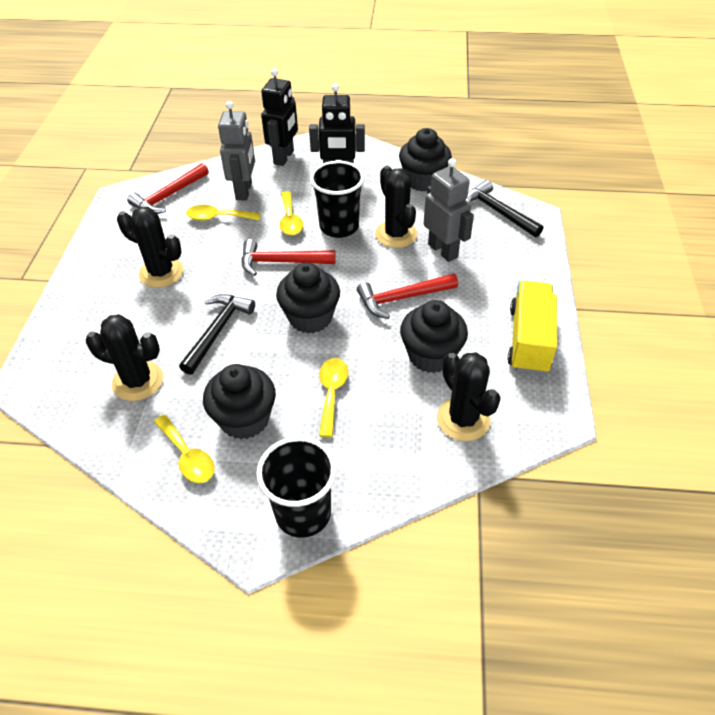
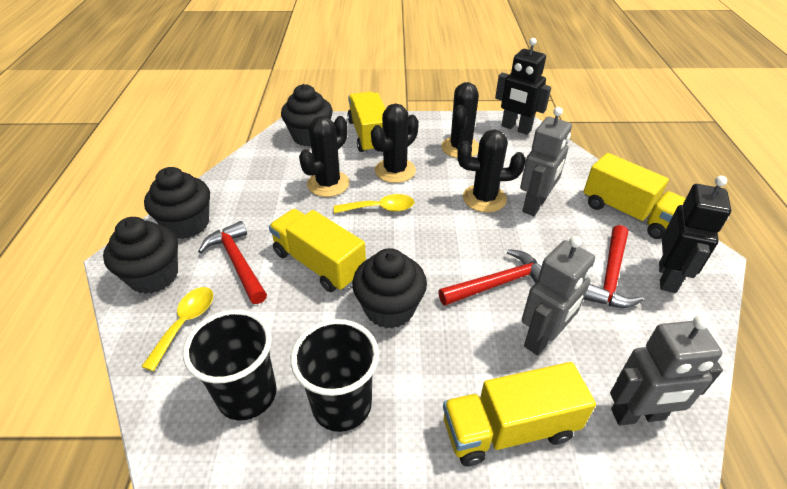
black hammer: [179,294,255,375] [466,180,544,237] = 2 -> none = 0
grey robot: [218,101,255,200] [424,158,474,262] = 2 -> [520,107,572,216] [522,236,595,356] [610,315,723,425] = 3
yellow spoon: [154,415,215,483] [186,205,261,221] [279,191,303,235] [319,358,348,437] = 4 -> [141,287,213,371] [334,194,414,213] = 2
yellow truck: [507,281,557,374] = 1 -> [269,209,366,292] [347,92,385,153] [443,362,596,466] [583,153,686,239] = 4

